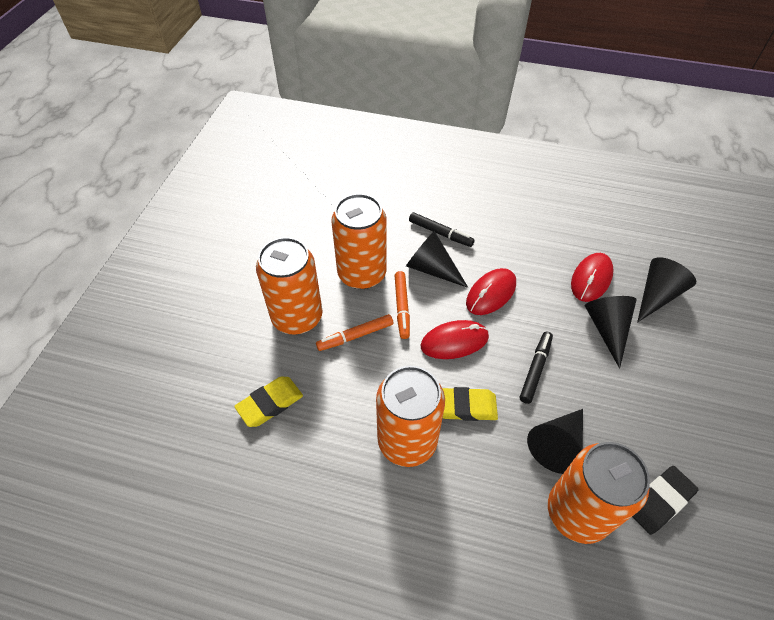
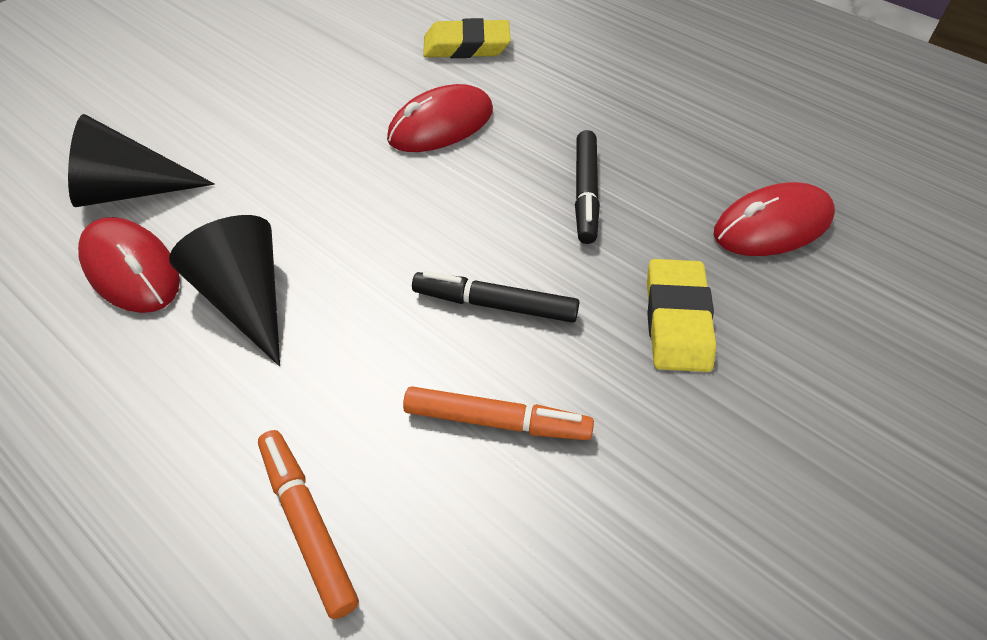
black cone: [406,231,468,288] [527,409,583,474] [585,296,636,369] [637,257,696,323] = 4 -> [68,114,215,207] [169,215,280,366] = 2
black eraser: [632,466,699,535] = 1 -> none = 0
orange can: [256,237,323,335] [331,194,387,289] [376,366,445,467] [548,442,650,544] = 4 -> none = 0

